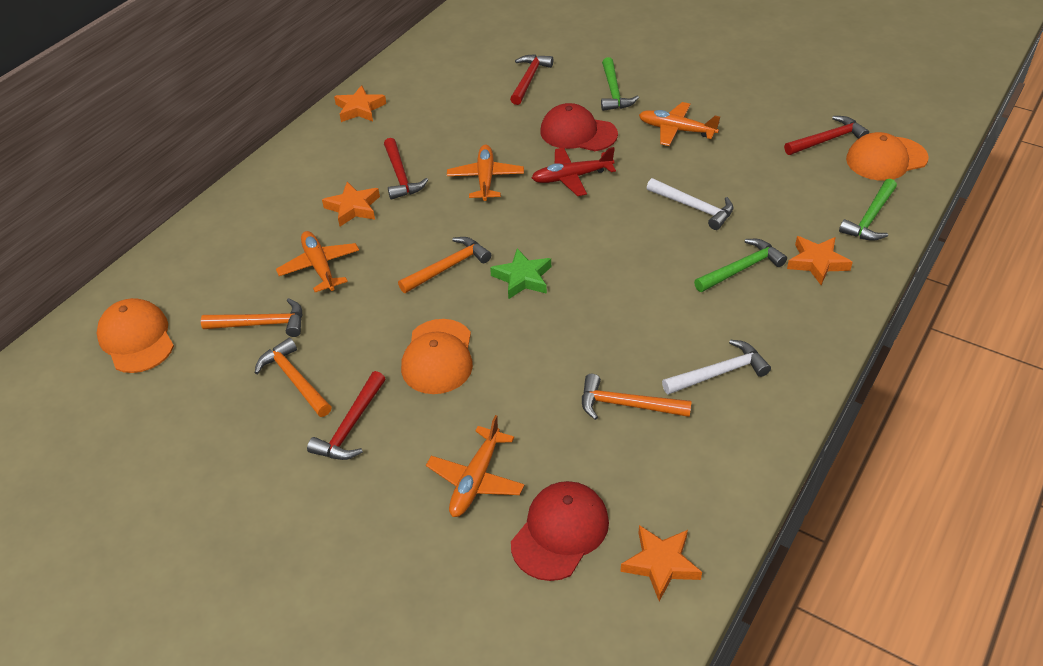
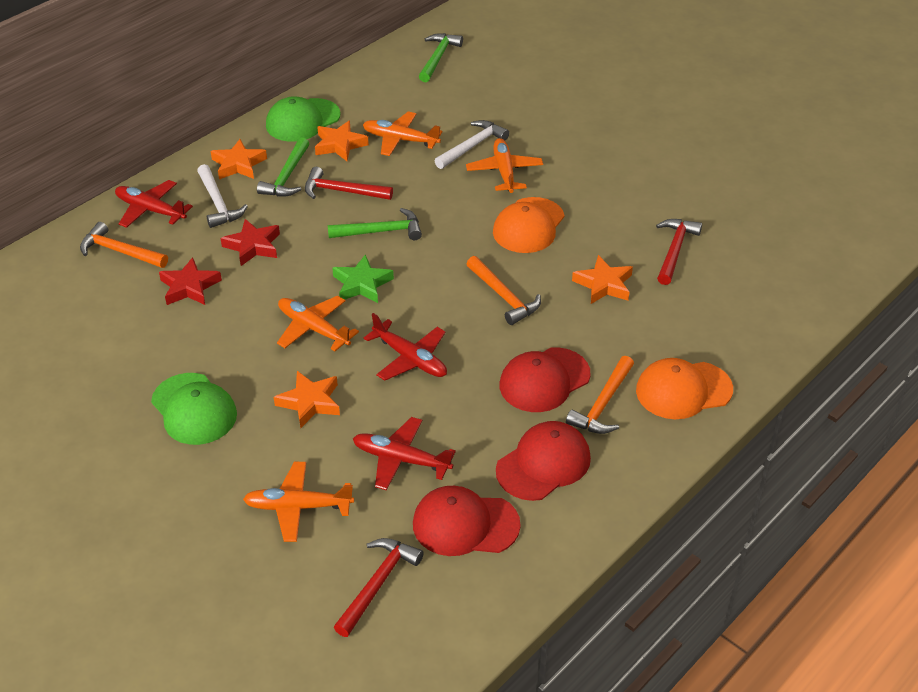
green cap: none = 0 -> [151,373,237,445] [266,96,341,142] = 2
orange cap: [97,298,174,373] [401,319,473,394] [846,132,929,181] = 3 -> [493,197,565,253] [636,358,733,419] = 2
orange hammer: [201,298,303,337] [255,338,332,417] [398,237,491,293] [582,374,692,420] = 4 -> [80,222,168,268] [467,256,541,325] [566,356,634,434] = 3
red cap: [511,481,609,581] [540,103,618,151] = 2 -> [413,486,521,556] [496,421,591,501] [500,347,591,412] = 3
red hammer: [307,371,386,460] [384,138,428,200] [510,54,553,105] [784,116,869,155] = 4 -> [305,167,393,200] [334,538,424,637] [656,219,702,285] = 3
red plane: [532,147,616,196] = 1 -> [115,180,193,228] [353,417,456,490] [364,313,447,381] = 3
red star: none = 0 -> [159,257,222,305] [220,219,280,266] = 2

